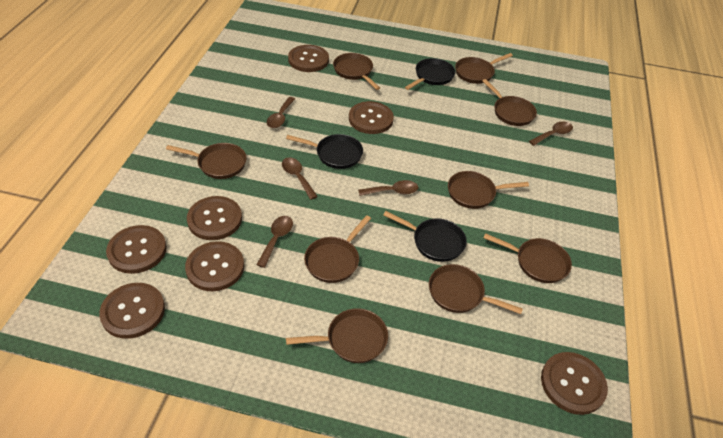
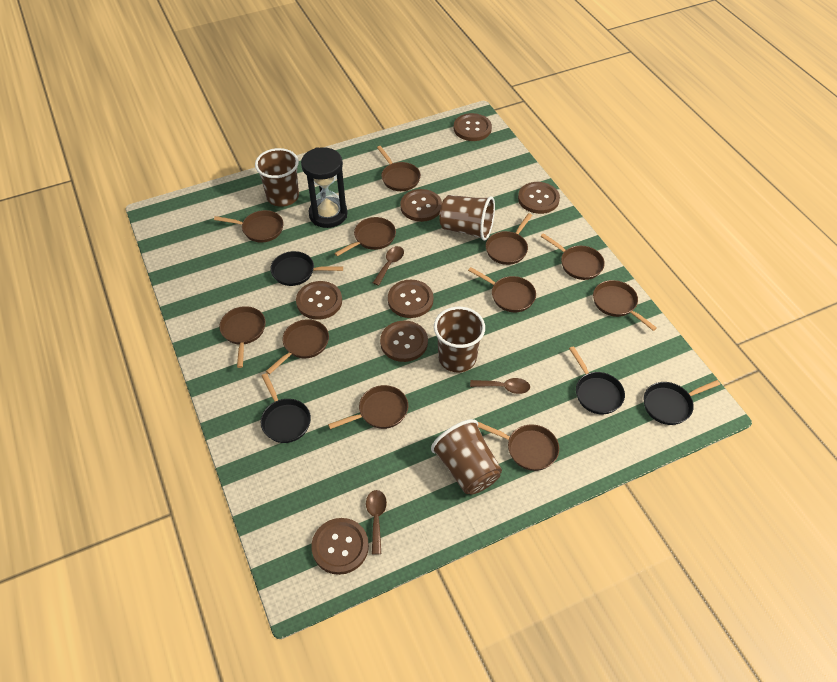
black hourglass: none = 0 -> [301,147,348,228] = 1
black pan: [286,134,363,169] [383,211,467,262] [405,58,455,90] = 3 -> [261,373,311,443] [270,251,343,286] [569,346,625,414] [644,380,720,425] = 4
brown cup: none = 0 -> [255,148,299,207] [431,419,502,495] [434,307,485,372] [439,195,495,241] = 4
brown pan: [166,143,247,179] [286,308,388,363] [304,215,371,283] [333,53,380,90] [429,264,523,314] [448,171,529,209] [455,53,513,84] [482,79,537,126] [484,233,572,283] = 9 -> [214,210,284,242] [219,306,266,368] [266,319,329,374] [328,385,408,429] [334,217,396,256] [377,146,421,191] [468,267,536,312] [478,422,559,471] [486,213,532,265] [541,233,605,280] [593,280,657,331] = 11
brown spoon: [257,216,293,268] [267,97,295,128] [282,157,318,200] [358,180,418,196] [529,122,573,146] = 5 -> [366,490,387,555] [373,246,404,286] [470,378,530,394] = 3

